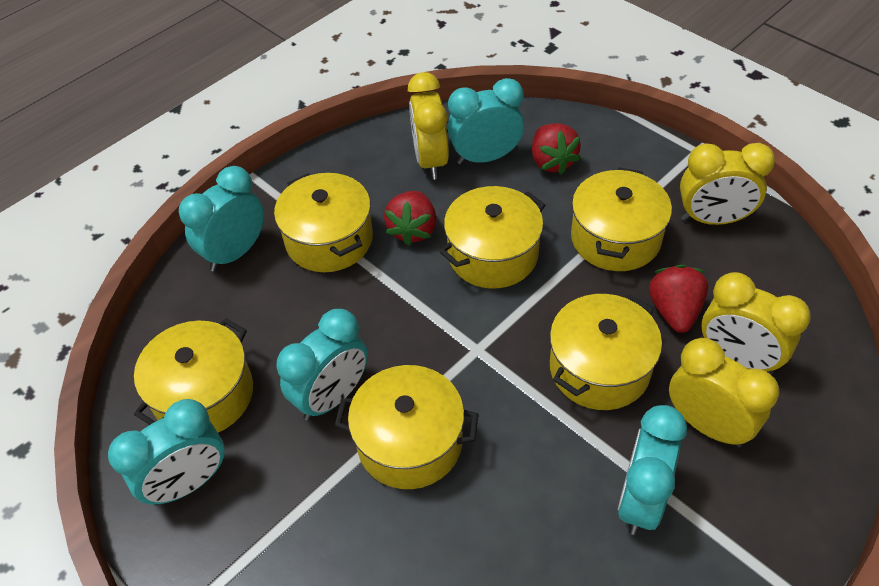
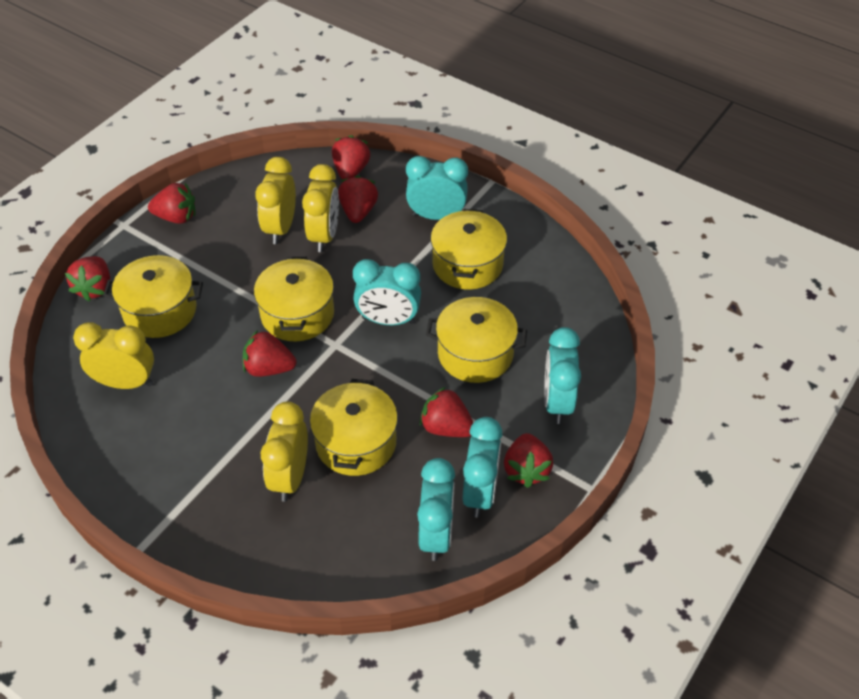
red strawberry: [384,191,437,246] [532,123,581,175] [649,265,708,333] = 3 -> [65,256,110,301] [148,183,195,224] [243,330,296,377] [332,135,370,180] [338,175,378,223] [420,387,473,437] [504,433,553,488] = 7
yellow pot: [134,318,253,432] [274,173,373,272] [335,365,479,489] [439,186,545,289] [550,294,662,410] [571,167,672,271] = 6 -> [103,255,203,338] [254,257,334,341] [310,379,398,476] [426,297,527,383] [431,209,507,290] = 5

